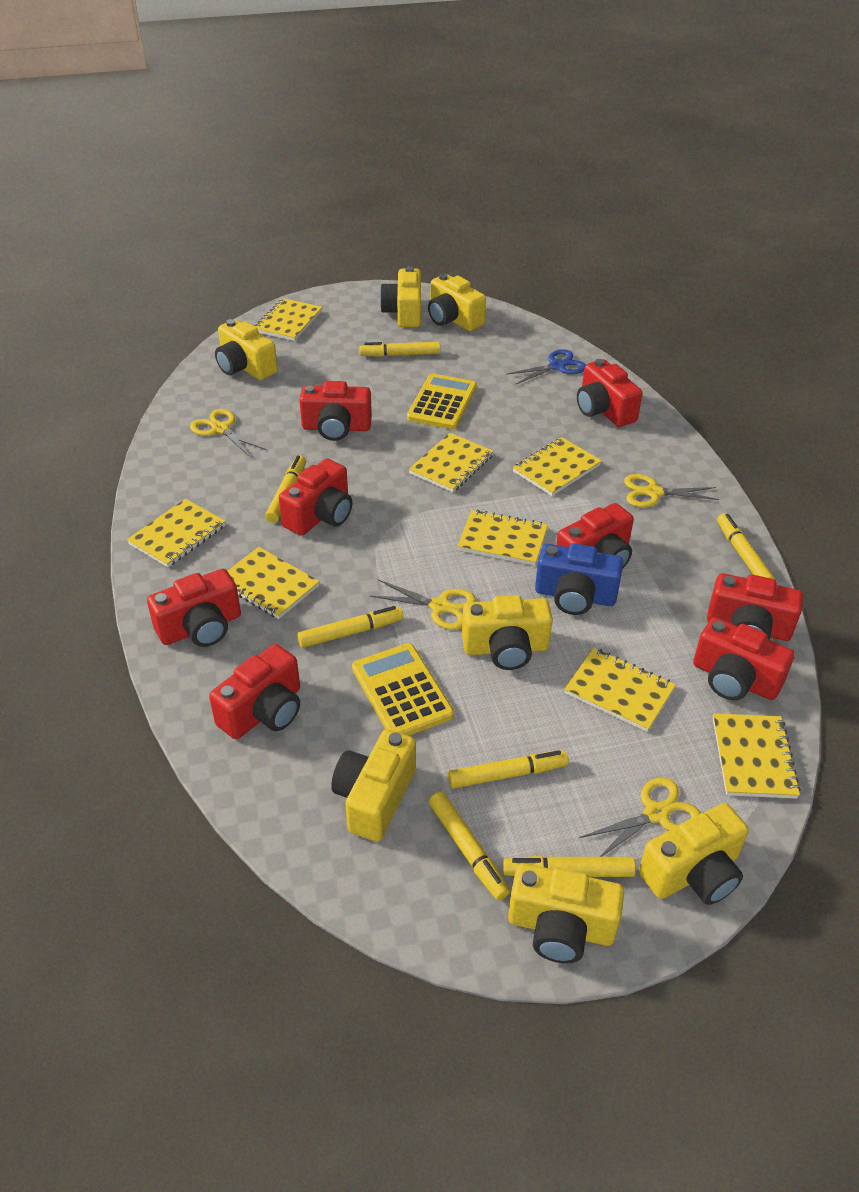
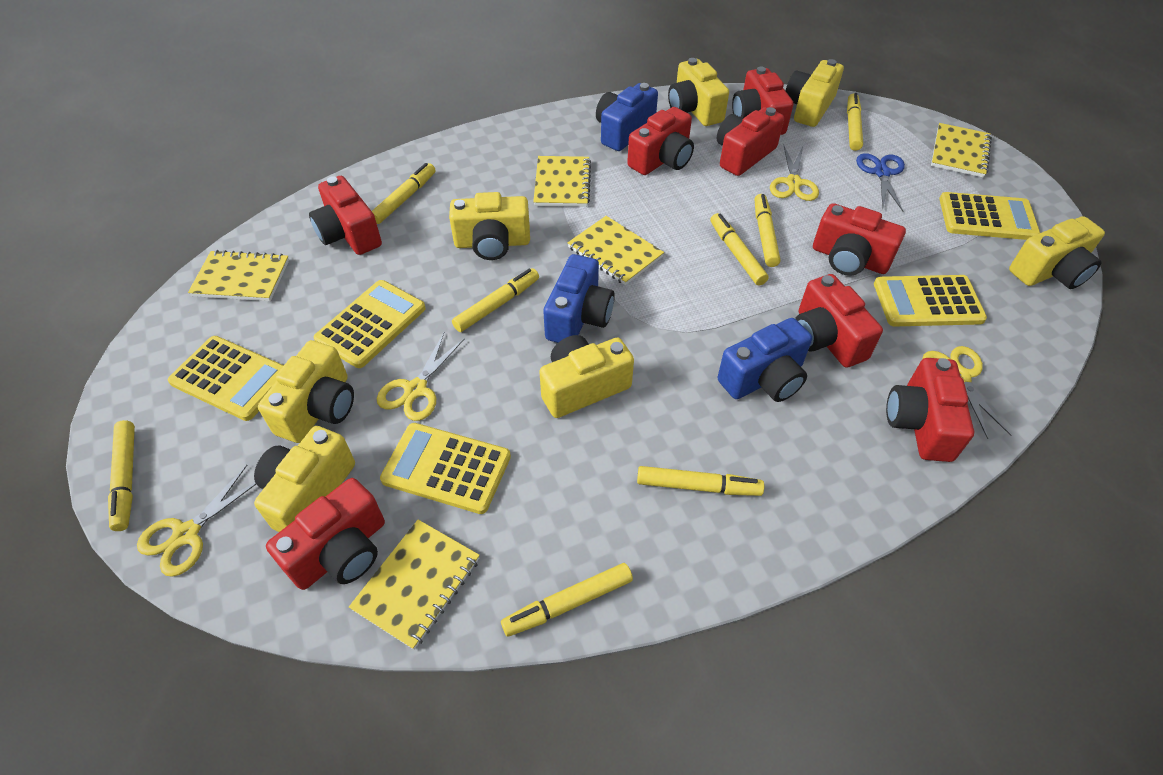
blue camera: [535,543,624,615] = 1 -> [543,254,615,343] [596,83,658,151] [718,318,812,402] = 3
yellow calculator: [352,643,454,736] [407,374,477,429] = 2 -> [168,336,284,421] [314,280,426,368] [380,423,511,514] [874,275,987,326] [939,192,1040,240] = 5
yellow marker: [265,456,306,523] [297,606,403,648] [359,342,440,357] [429,792,510,901] [448,750,569,788] [503,856,636,877] [717,513,775,580] = 7 -> [108,420,135,531] [372,163,435,224] [452,268,539,332] [501,563,633,637] [637,466,764,496] [710,213,769,286] [755,194,780,267] [847,93,863,151] = 8
yellow notebook: [127,499,226,567] [228,547,320,619] [255,298,322,341] [409,433,494,492] [457,510,548,566] [513,437,602,496] [564,648,676,732] [713,713,801,799] = 8 -> [188,250,289,301] [349,520,480,650] [533,156,591,207] [568,216,664,285] [931,123,992,177] = 5

